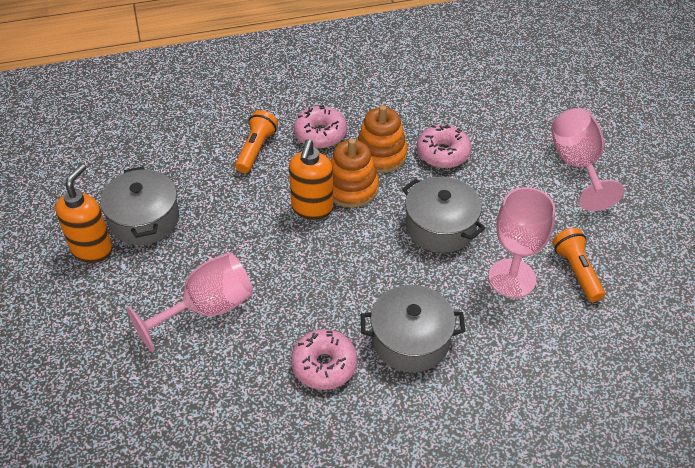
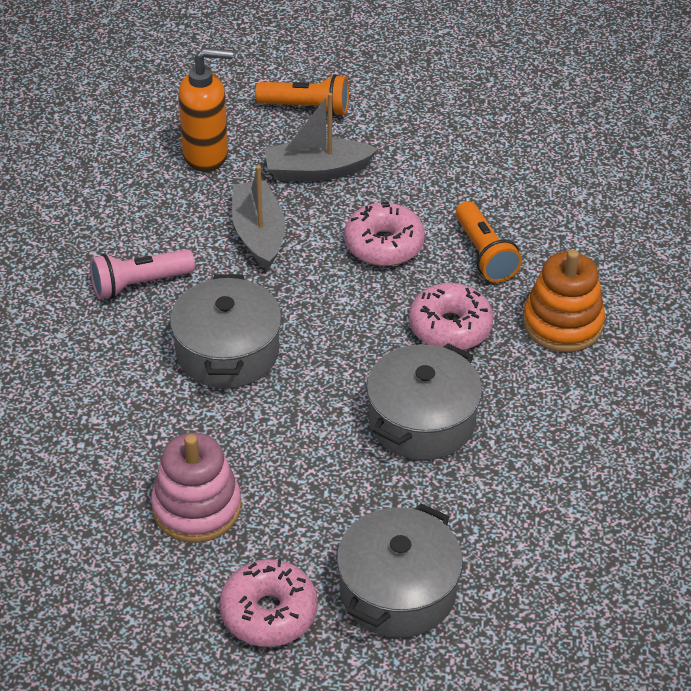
grey boat: none = 0 -> [232,165,285,270] [264,93,378,181] = 2
orange soap dispenser: [55,164,112,263] [289,139,333,220] = 2 -> [178,48,233,172] = 1
orange stacking toy: [331,139,379,208] [357,105,408,173] = 2 -> [523,250,605,352] = 1
pink flashlight: none = 0 -> [90,249,195,299] = 1
pink goblet: [127,252,253,352] [488,187,555,298] [551,108,624,211] = 3 -> none = 0
pink stacking toy: none = 0 -> [151,433,241,543] = 1

